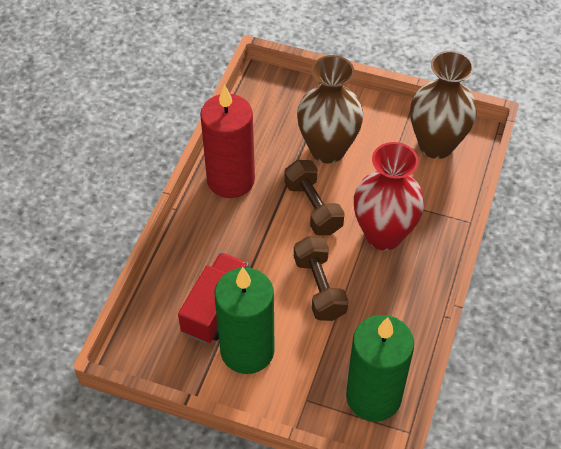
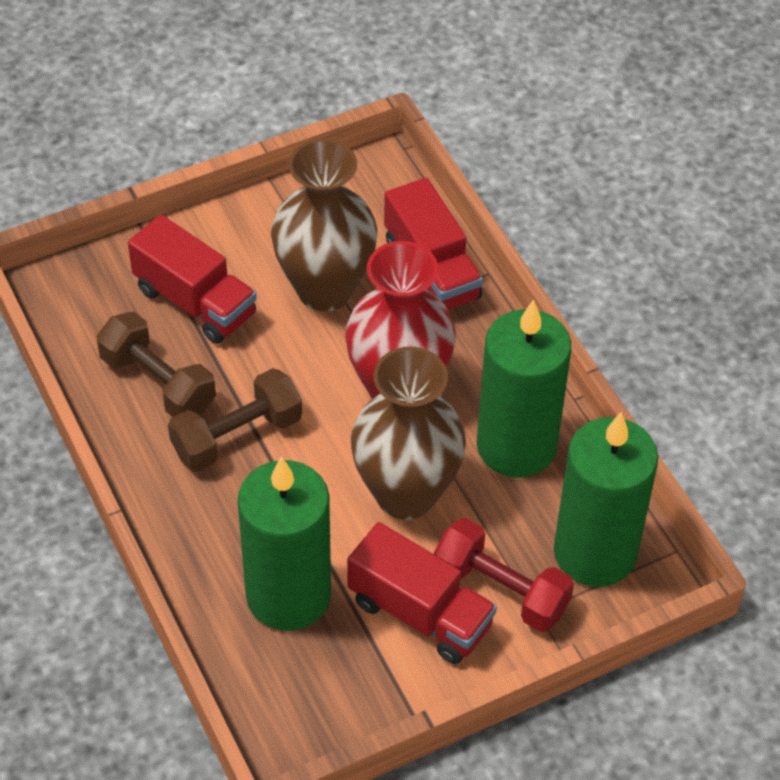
green candle: [214,267,275,374] [346,315,414,422] = 2 -> [238,457,331,631] [477,299,571,478] [554,412,658,587] = 3
red candle: [200,84,255,198] = 1 -> none = 0
red dumbbell: none = 0 -> [434,518,574,632] = 1
red truck: [178,252,249,344] = 1 -> [128,215,257,344] [347,522,497,664] [384,178,483,309] = 3

